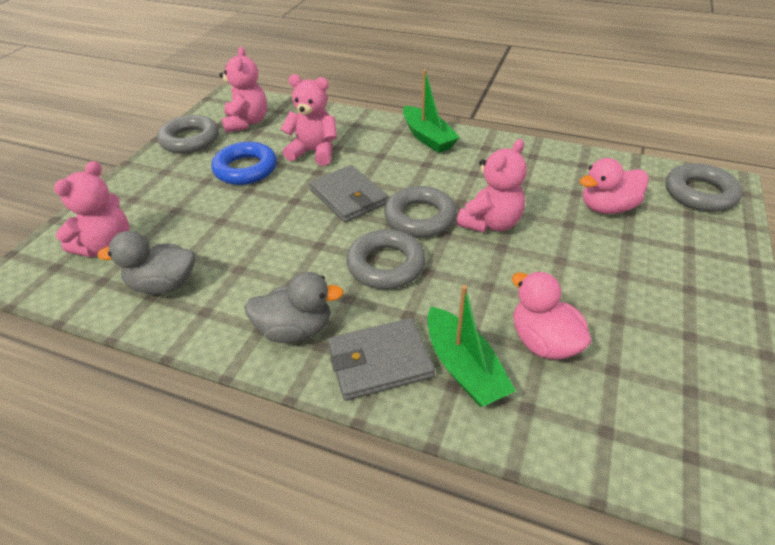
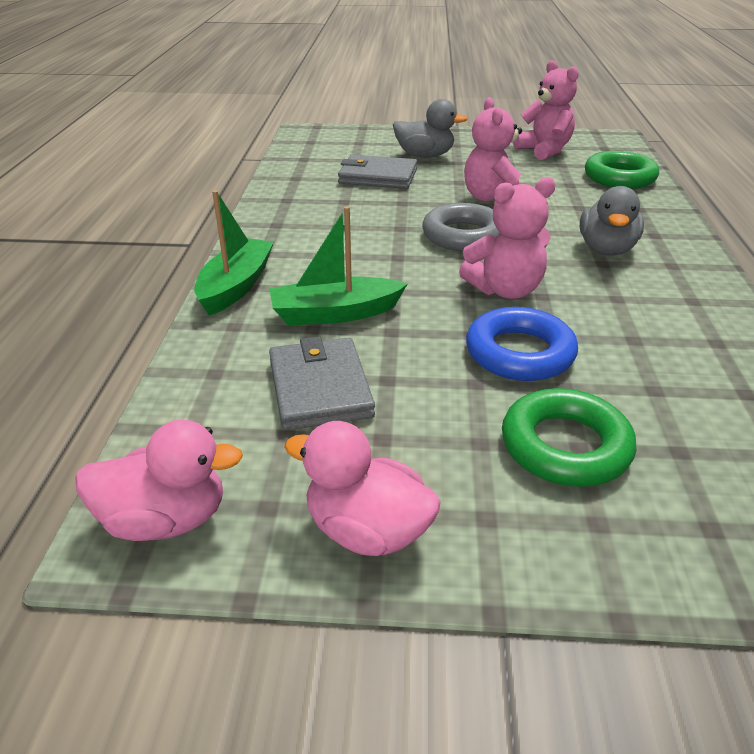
green ring: none = 0 -> [502,388,636,487] [585,151,659,189] = 2
grey ring: [157,115,219,154] [346,229,426,289] [384,186,457,238] [666,163,743,212] = 4 -> [422,203,500,251] = 1
pink teddy bear: [54,161,130,257] [219,47,267,133] [280,74,337,166] [457,139,527,233] = 4 -> [459,177,556,299] [464,97,522,202] [513,60,579,160] = 3

